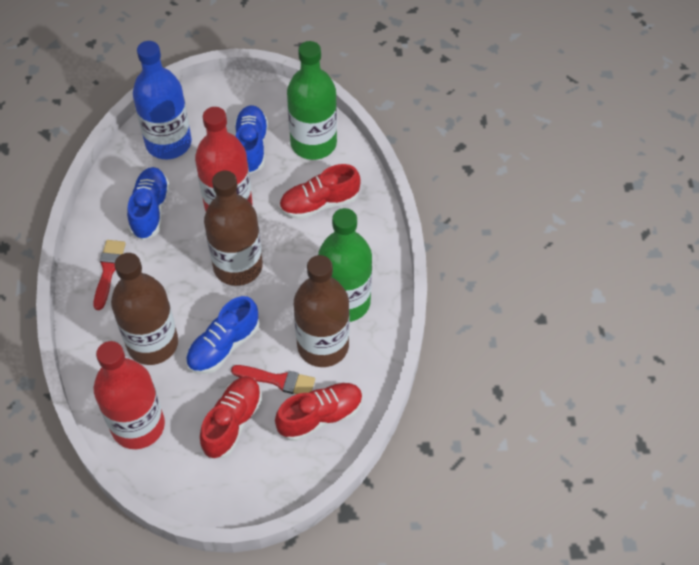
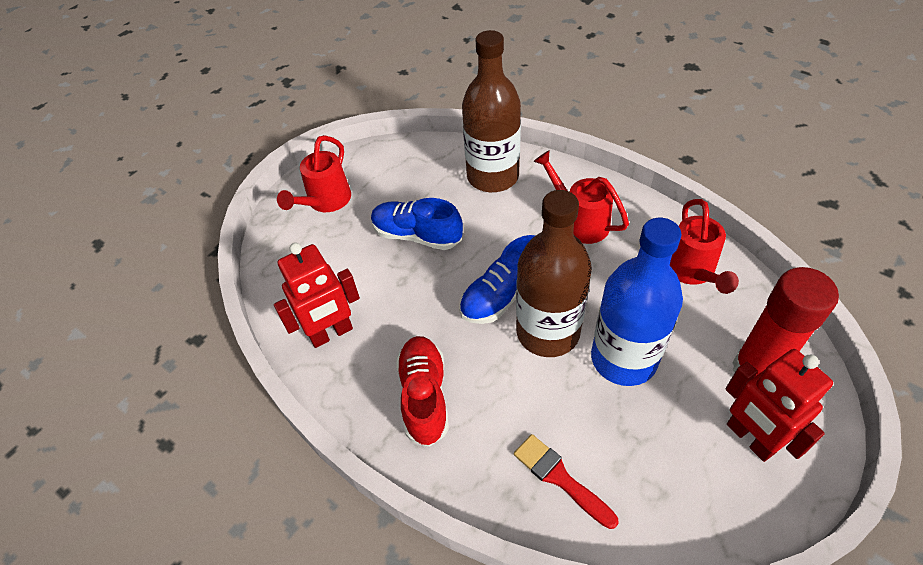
blue shoe: [127,167,170,240] [186,296,260,374] [234,105,268,174] = 3 -> [371,198,463,250] [459,235,536,324] = 2
brown bottle: [111,253,178,365] [204,171,263,286] [294,255,349,367] = 3 -> [462,30,521,192] [516,190,592,357] = 2
green bottle: [287,41,337,160] [318,208,372,322] = 2 -> none = 0
red bottle: [94,341,165,449] [195,107,252,211] = 2 -> none = 0
red brush: [93,240,126,310] [231,365,315,394] = 2 -> [514,434,618,529] = 1
red glue stick: none = 0 -> [732,267,839,376] = 1
red robot: none = 0 -> [274,243,360,348] [725,349,833,462] = 2
red shoe: [200,376,262,459] [275,383,363,441] [279,164,361,219] = 3 -> [396,336,449,447] = 1
red watering can: none = 0 -> [277,135,351,212] [533,150,629,244] [670,199,739,294] = 3

